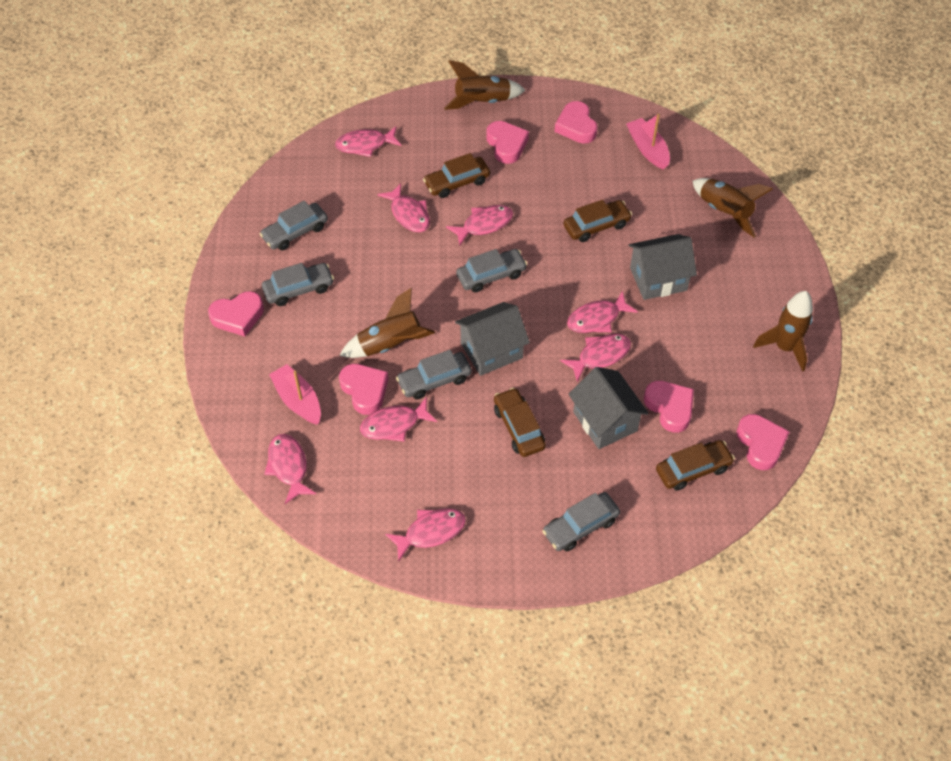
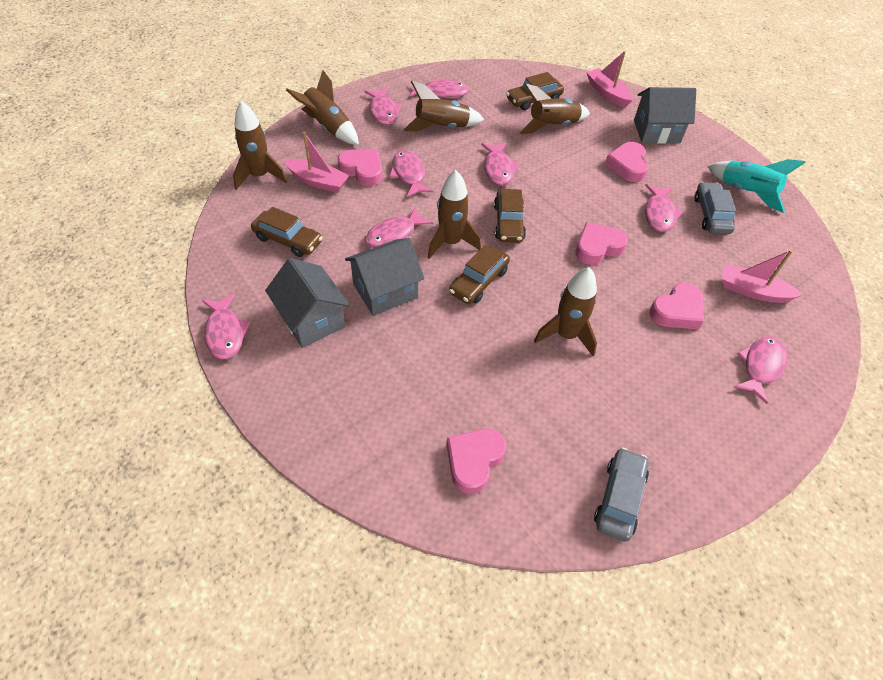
brown rocket: [339,288,435,358] [444,60,525,110] [692,178,773,237] [753,291,813,372] = 4 -> [233,101,287,190] [286,70,359,145] [404,81,484,132] [428,170,481,259] [520,84,590,134] [534,267,597,356] = 6
grey car: [260,201,328,251] [262,263,334,306] [396,350,472,399] [456,249,527,293] [542,492,620,551] = 5 -> [594,447,649,542] [694,182,736,234] = 2
pink boat: [269,364,321,425] [626,114,670,169] = 2 -> [284,132,349,193] [586,51,632,107] [722,250,803,303] = 3
pink heart: [208,291,264,337] [339,364,389,415] [486,121,529,164] [555,101,598,143] [644,381,694,433] [736,414,790,470] = 6 -> [338,150,382,187] [446,429,506,494] [576,222,628,265] [605,142,648,182] [650,283,704,330] = 5
turquoise rocket: none = 0 -> [707,159,805,213] = 1

